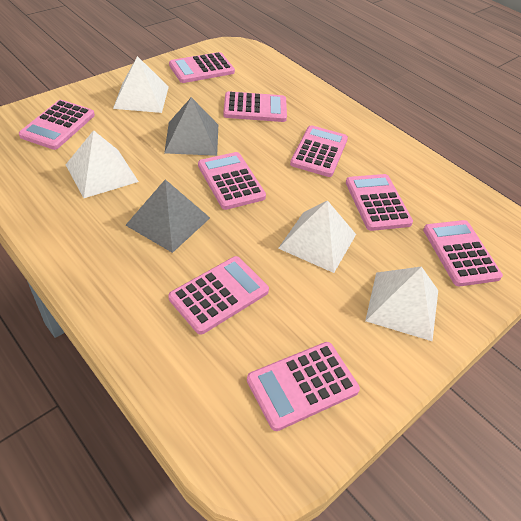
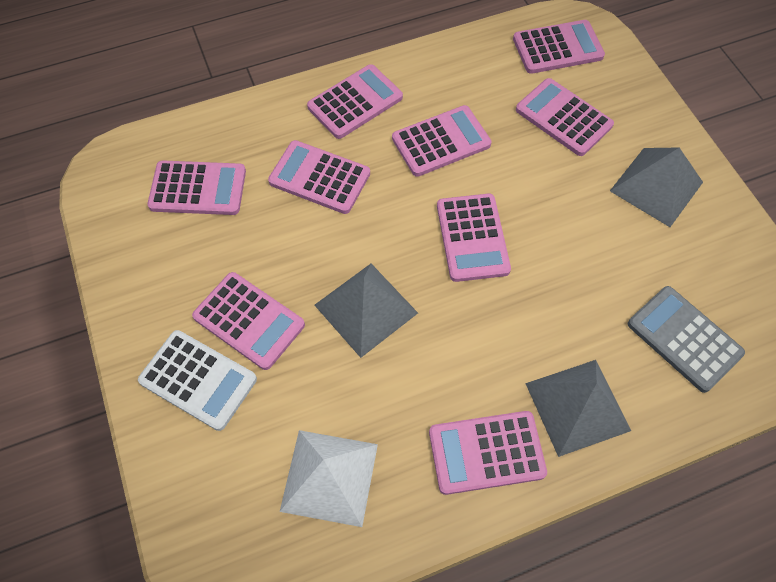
grey calculator: none = 0 -> [628,286,745,393] = 1
grey pyramid: [125,179,210,253] [164,97,218,156] = 2 -> [315,264,418,358] [525,360,631,457] [610,148,703,227] = 3
white calculator: none = 0 -> [138,330,257,431] = 1
white pyramid: [66,130,139,198] [113,56,169,113] [278,200,356,273] [365,266,438,341] = 4 -> [280,430,378,527] = 1

